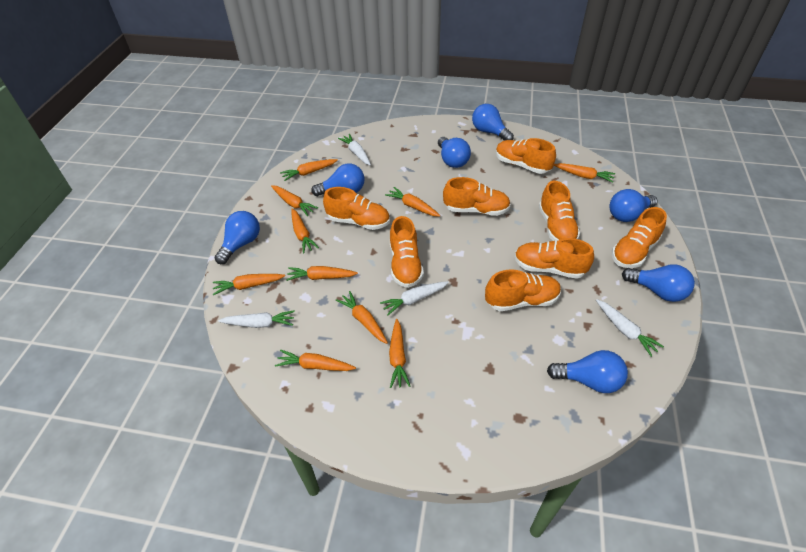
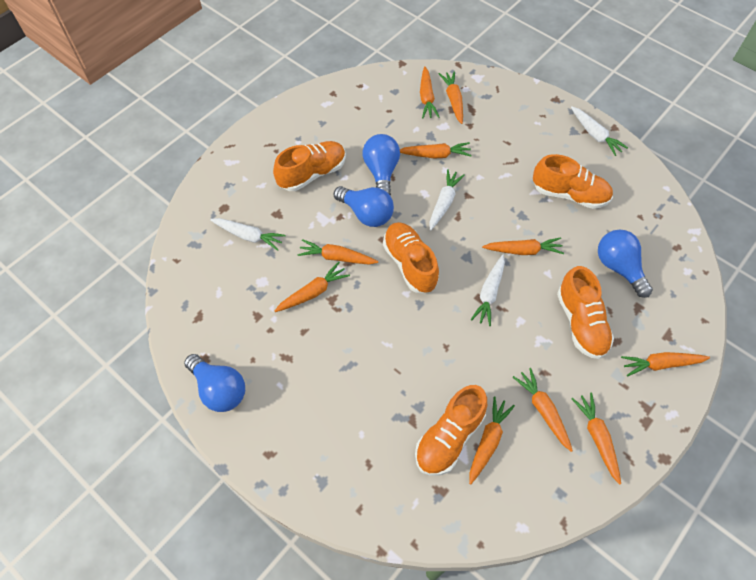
blue light bulb: [214,211,260,264] [311,163,365,196] [438,137,471,168] [472,104,514,141] [547,350,628,393] [610,189,657,222] [622,264,695,302] = 7 -> [184,354,245,412] [334,186,394,227] [363,134,400,196] [598,230,653,298] = 4
orange shoe: [323,187,390,230] [390,216,424,288] [443,177,511,216] [485,269,561,311] [496,138,556,174] [514,238,594,279] [539,181,580,241] [612,207,667,268] = 8 -> [273,141,346,191] [383,222,439,293] [415,385,487,475] [533,154,613,209] [557,266,614,359] = 5

